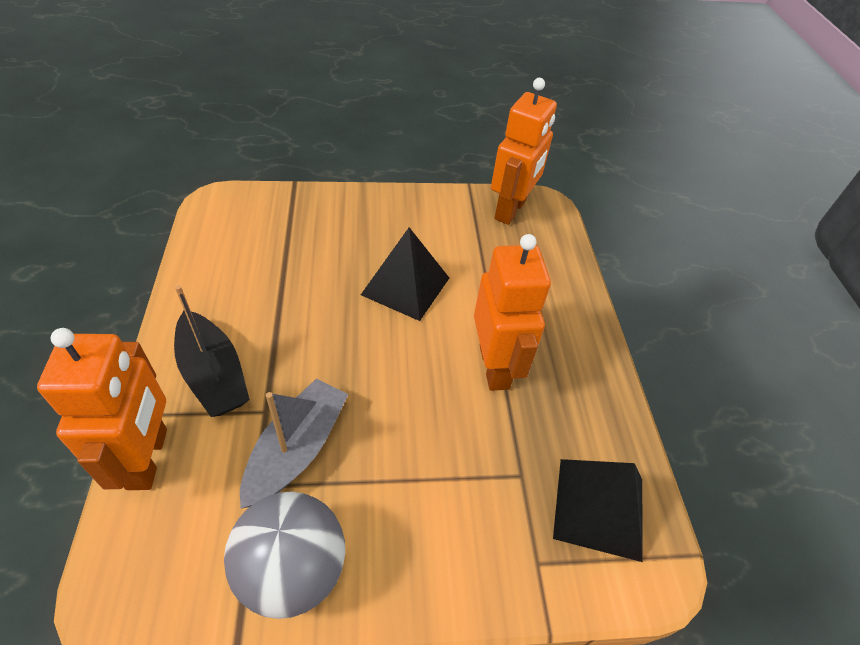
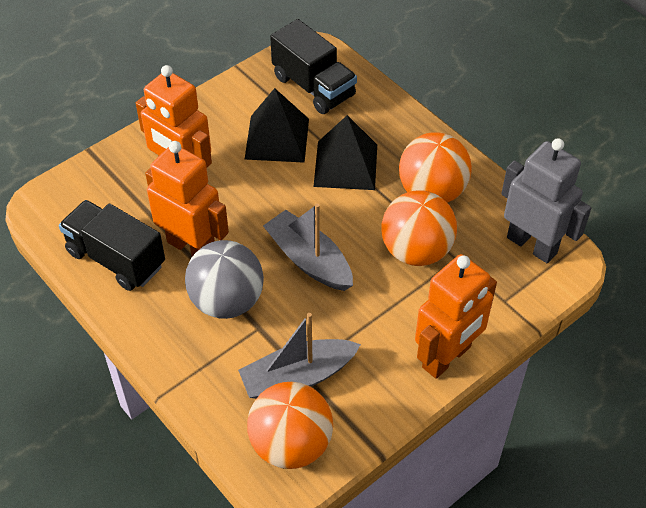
black boat: [174,285,250,417] = 1 -> none = 0
black truck: none = 0 -> [59,200,165,291] [270,19,357,114] = 2
grey boat: [240,378,349,509] = 1 -> [238,313,361,399] [263,204,353,291] = 2
grey robot: none = 0 -> [501,138,591,263] = 1
orange ball: none = 0 -> [247,382,333,469] [381,190,457,266] [399,132,472,203] = 3

